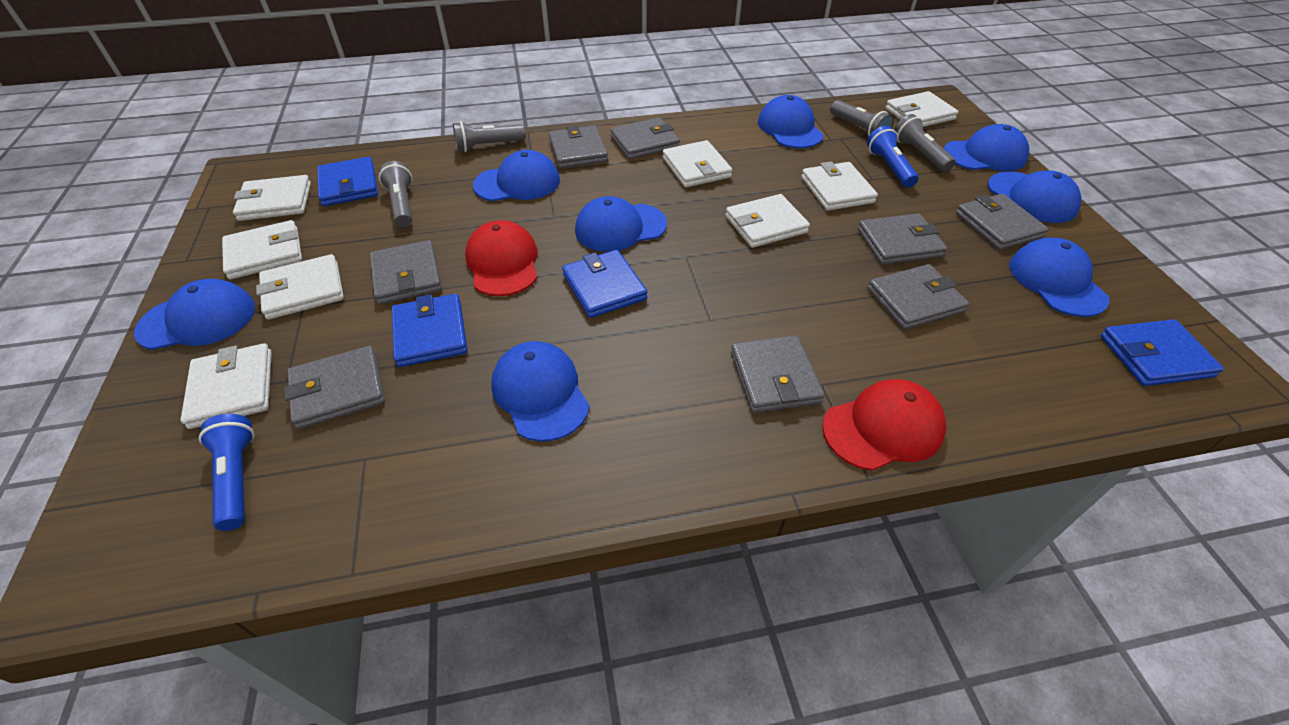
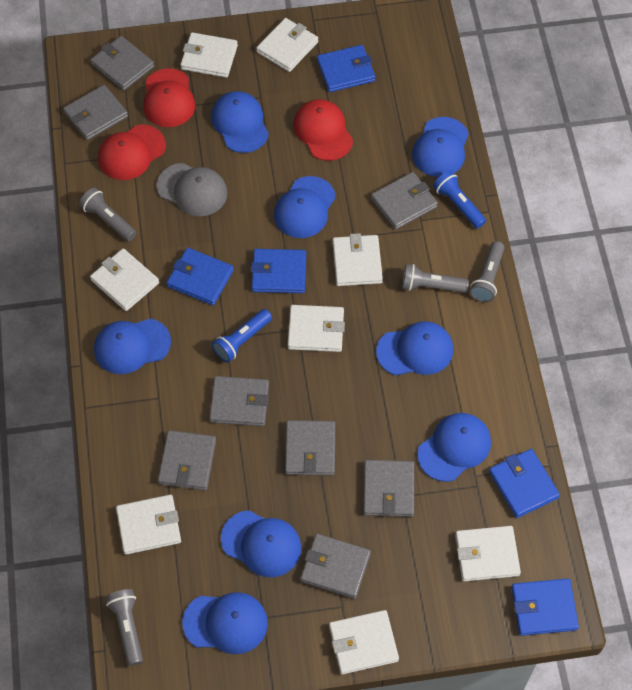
blue wallet: [317,157,378,206] [392,294,468,367] [562,250,647,318] [1100,319,1224,386] = 4 -> [167,248,234,306] [251,249,306,293] [317,45,375,92] [489,449,560,518] [511,579,579,636] = 5
grey cap: none = 0 -> [156,163,228,216] = 1
red cap: [465,220,538,296] [822,379,946,471] = 2 -> [98,125,166,180] [143,69,195,127] [293,99,353,161] = 3

